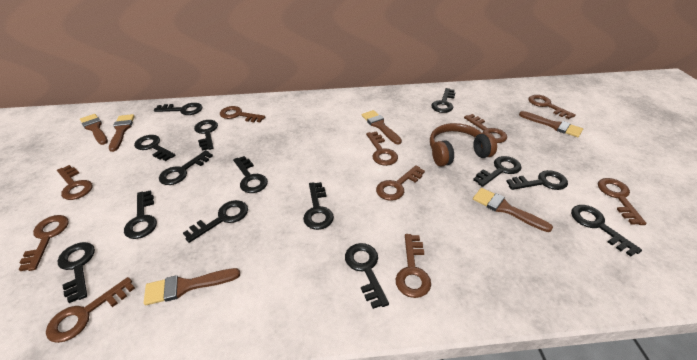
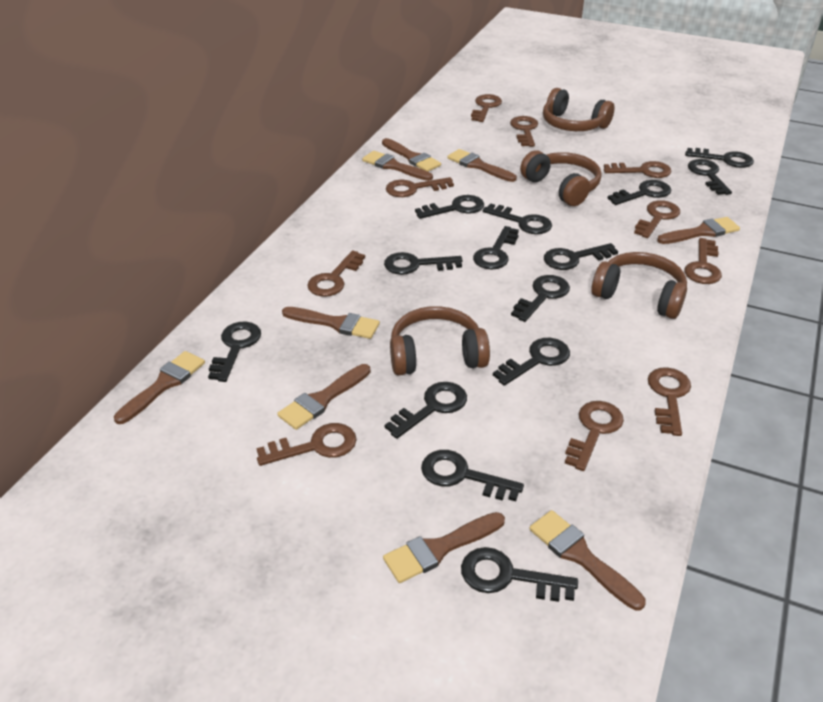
brown brush: [80,114,108,145] [109,114,135,152] [144,268,240,306] [362,110,402,144] [473,188,553,232] [519,111,583,137] = 6 -> [114,351,205,424] [277,364,371,430] [282,307,380,339] [362,151,433,181] [382,138,441,171] [383,512,505,583] [447,149,517,182] [529,510,646,610] [657,217,740,244] = 9
brown headphones: [430,123,497,167] = 1 -> [390,306,490,376] [520,150,601,206] [543,88,614,131] [591,252,687,319] = 4

